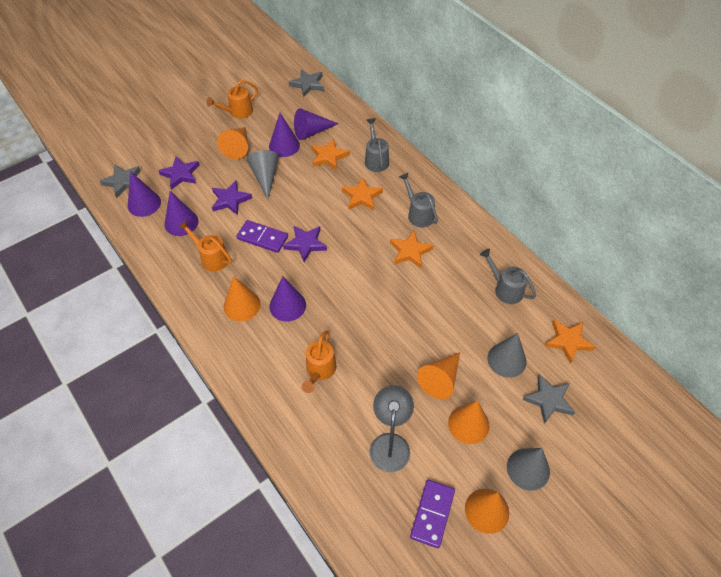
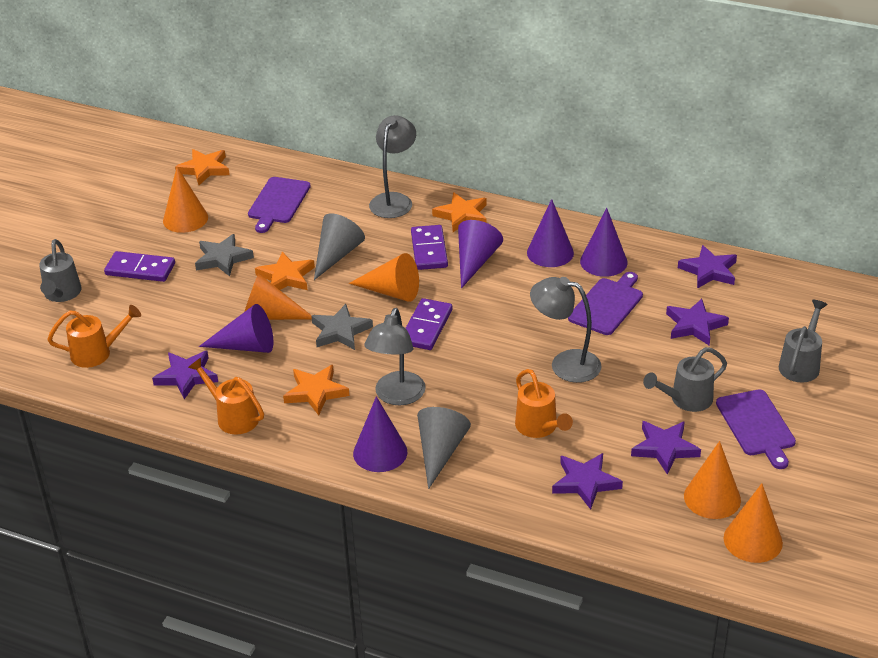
grey cone: [246,150,279,199] [487,333,526,378] [507,448,550,491] = 3 -> [314,213,365,280] [417,407,471,489] = 2
grey lamp: [370,385,414,472] = 1 -> [364,308,426,405] [369,115,416,218] [530,277,602,383] = 3
grey star: [100,165,141,198] [289,69,324,97] [523,374,575,424] = 3 -> [195,234,254,276] [311,304,373,350] = 2
purple cutting board: none = 0 -> [248,177,311,233] [568,272,643,335] [716,389,796,469] = 3
purple domino: [236,220,288,253] [410,480,455,548] = 2 -> [104,251,175,282] [405,298,452,350] [411,225,448,270] = 3
purple star: [158,157,200,190] [212,181,252,215] [283,226,327,262] = 3 -> [152,351,218,399] [552,453,623,510] [631,421,701,474] [666,299,729,346] [678,245,737,289] = 5

